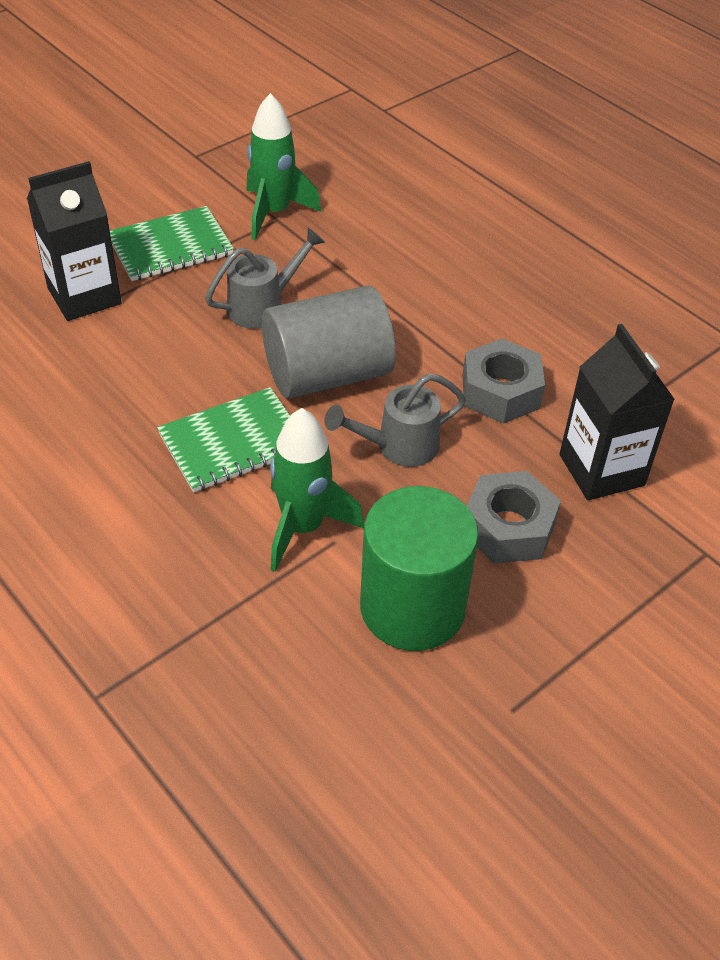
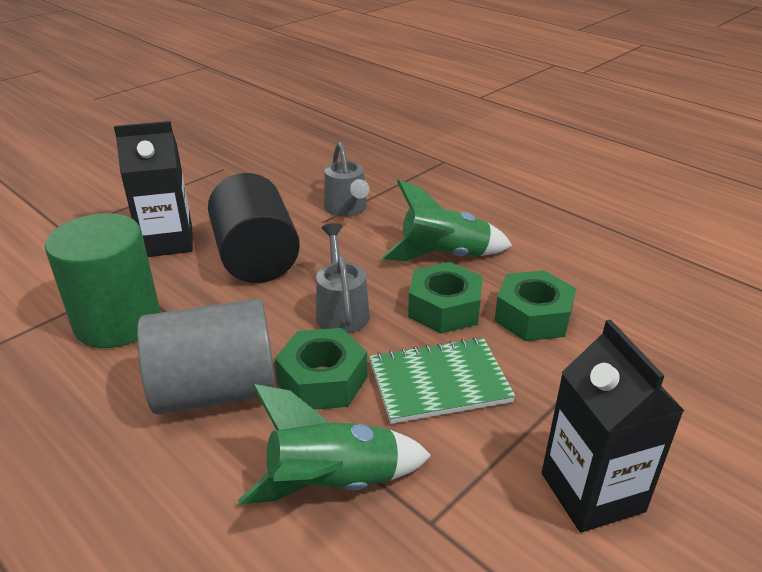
black cylinder: none = 0 -> [208,173,300,283] = 1
green notebook: [110,206,234,281] [157,387,290,493] = 2 -> [369,337,516,424] = 1
green nut: none = 0 -> [275,328,367,410] [408,262,483,334] [494,270,576,341] = 3
grey nut: [462,339,545,424] [467,471,561,564] = 2 -> none = 0

